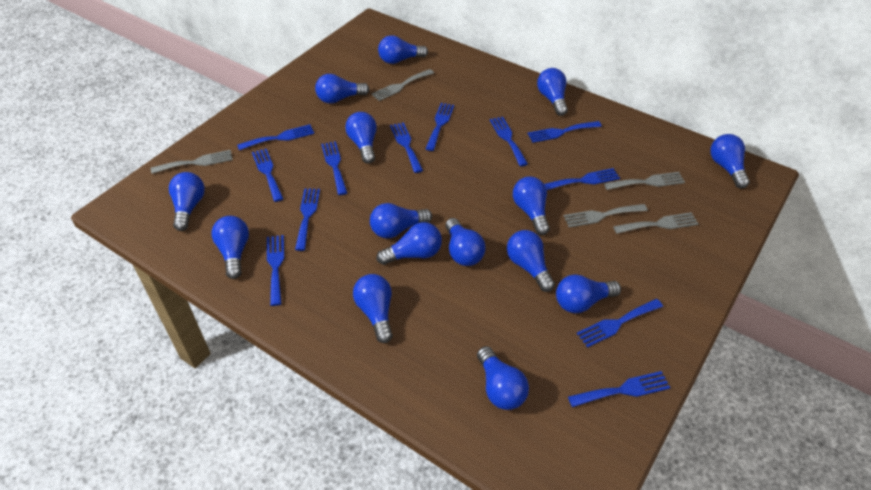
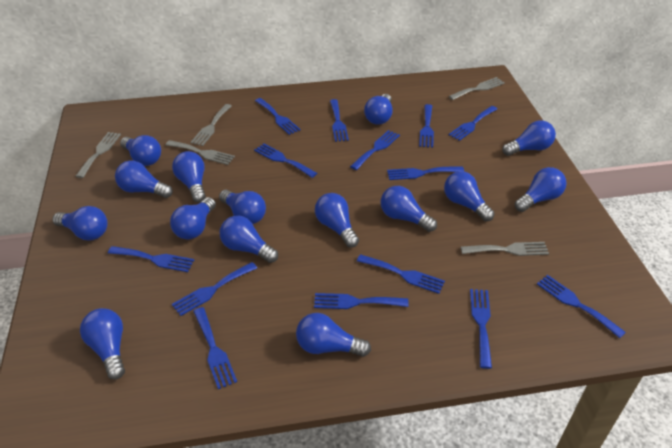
blue fork: [237,124,314,150] [252,149,283,202] [267,235,284,306] [295,189,320,251] [321,141,347,195] [390,122,423,173] [426,103,454,151] [490,117,528,166] [527,121,602,143] [545,168,620,190] [568,371,670,407] [577,299,663,348] = 12 -> [108,246,194,272] [172,262,257,316] [193,307,237,389] [254,143,317,178] [255,98,301,135] [314,293,408,309] [330,99,349,142] [350,130,400,170] [357,254,445,294] [387,166,464,180] [419,104,434,148] [449,106,497,141] [470,289,492,369] [537,275,626,338] = 14

